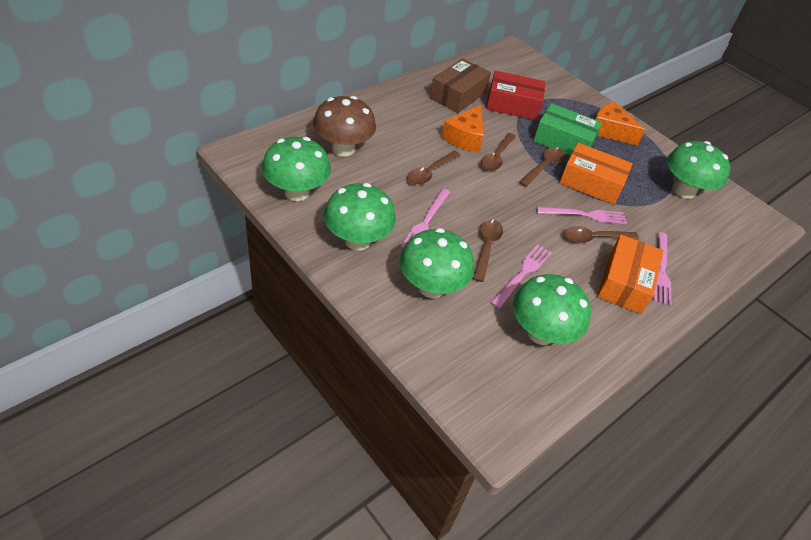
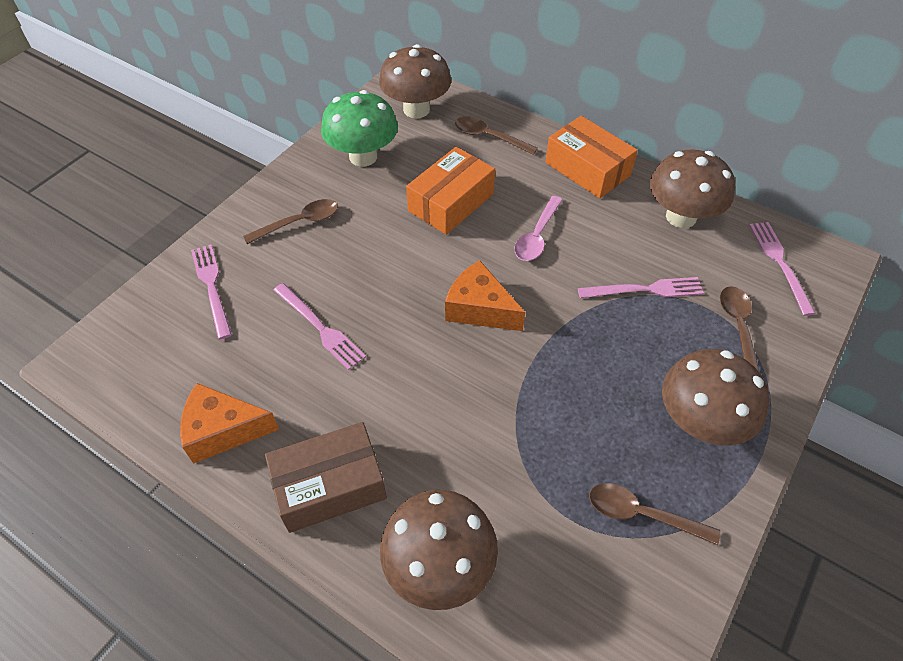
brown mushroom: [313,96,376,157] = 1 -> [379,44,451,118] [380,490,498,610] [650,150,735,228] [662,349,769,445] = 4
brown spoon: [407,151,461,185] [473,219,503,282] [481,133,516,171] [519,147,565,187] [564,226,639,243] = 5 -> [243,199,338,244] [455,116,538,155] [589,483,720,545] [720,286,760,373] = 4
green box: [533,103,602,156] = 1 -> none = 0
green mushroom: [262,137,331,201] [324,183,396,251] [400,228,474,298] [513,274,591,345] [667,141,730,199] = 5 -> [321,90,398,167] = 1
pink spoon: none = 0 -> [514,196,563,261] = 1
red box: [486,71,545,120] = 1 -> none = 0

